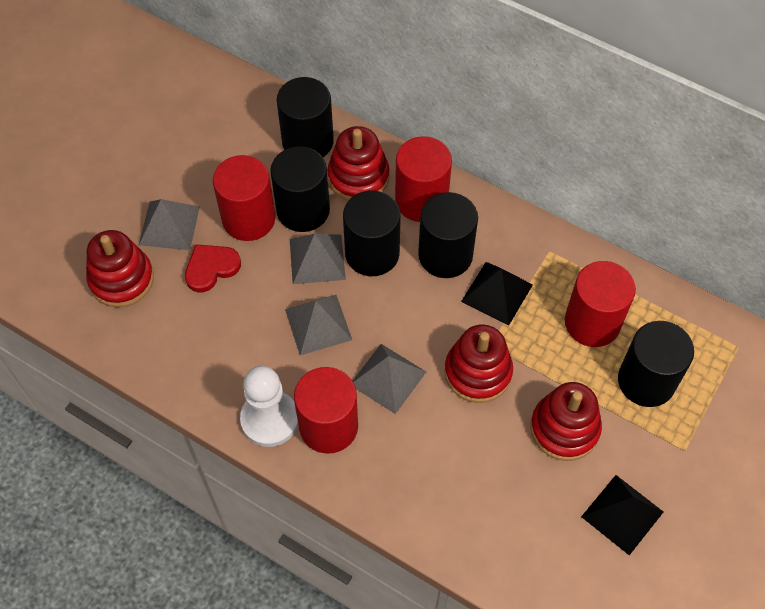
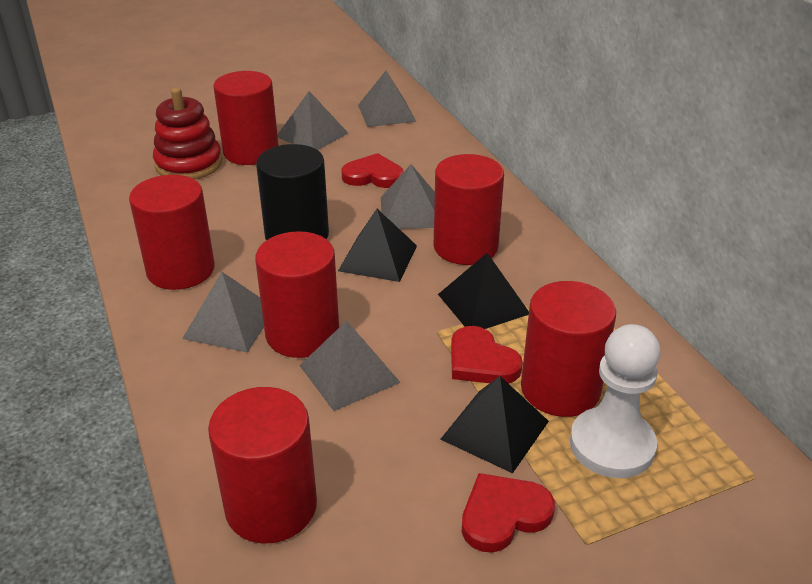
black cylinder: [270,146,330,232] [277,77,334,157] [343,190,401,276] [418,192,478,278] [618,321,694,407] = 5 -> [256,144,329,240] = 1
black pyramid: [461,262,533,326] [581,475,663,555] = 2 -> [338,209,417,282] [438,253,529,329] [440,376,549,473] = 3
grey pyramid: [139,199,200,250] [285,295,352,355] [290,234,346,284] [353,344,426,414] = 4 -> [182,272,264,353] [277,91,348,150] [299,321,401,411] [358,71,416,127] [381,164,435,229] = 5
red cylinder: [213,155,275,241] [294,367,358,454] [395,136,452,222] [565,261,636,347] = 4 -> [129,175,215,290] [208,387,317,543] [213,71,279,165] [255,231,339,358] [434,154,504,265] [521,281,616,417] = 6
red heart: [185,244,241,292] = 1 -> [342,153,404,188] [451,326,523,384] [462,473,555,553] = 3
red stacking toy: [86,230,154,307] [327,126,389,201] [444,324,513,403] [530,382,602,461] = 4 -> [153,88,222,180] = 1

